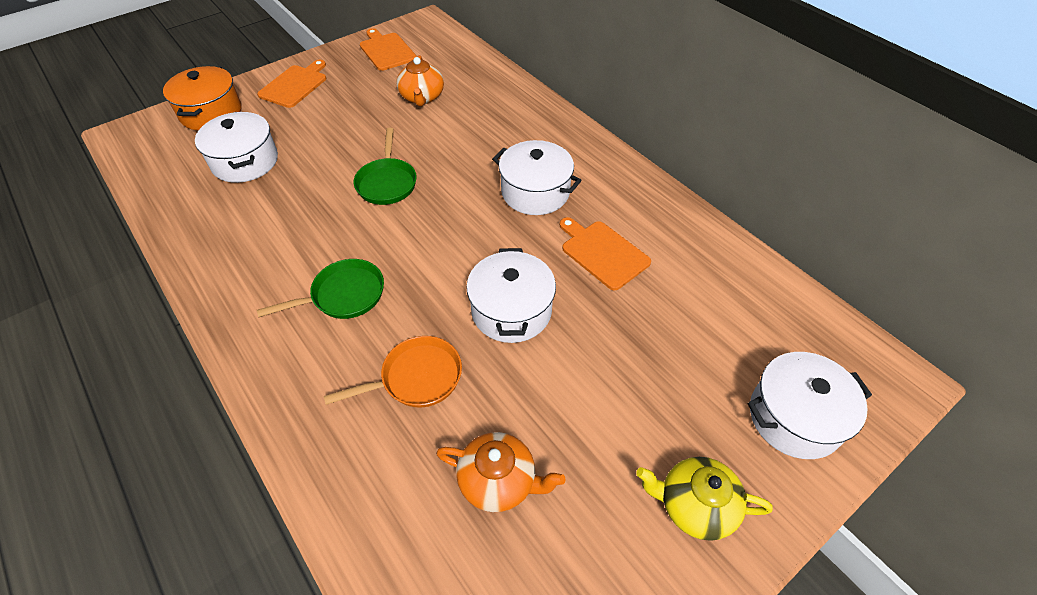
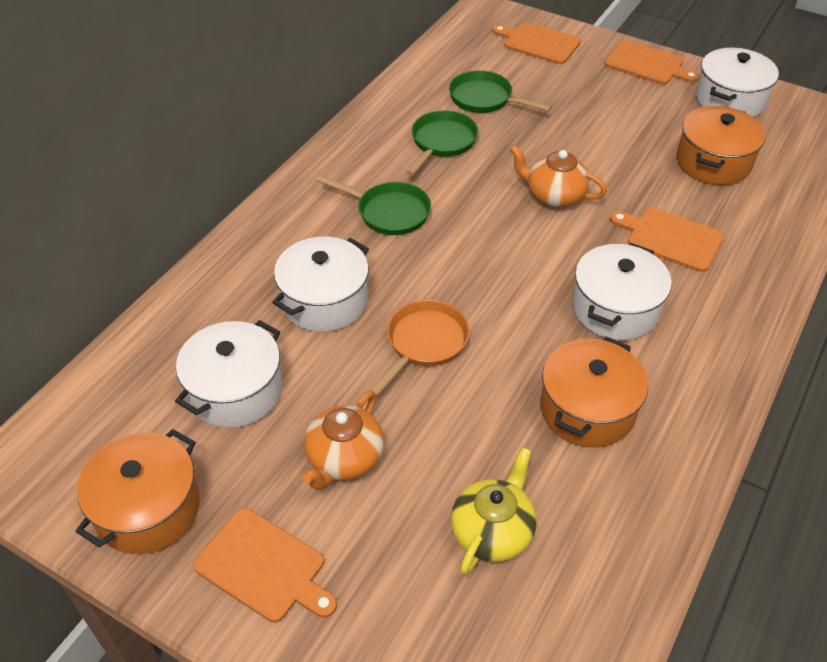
green pan: [257,259,384,319] [354,128,417,205] = 2 -> [316,175,431,235] [406,110,478,176] [449,70,552,113] = 3
orange cutting board: [257,60,326,108] [360,28,417,71] [560,217,651,290] = 3 -> [193,508,337,623] [492,22,581,64] [604,40,699,85] [610,208,724,272] = 4
orange pot: [163,66,241,130] = 1 -> [75,429,200,554] [540,336,648,448] [677,106,766,185] = 3

